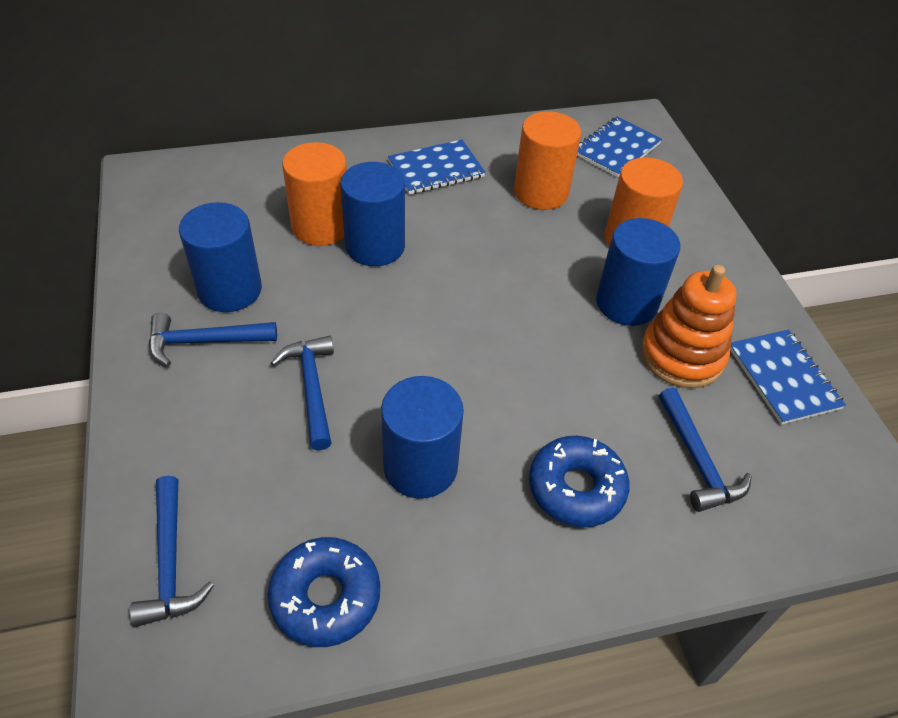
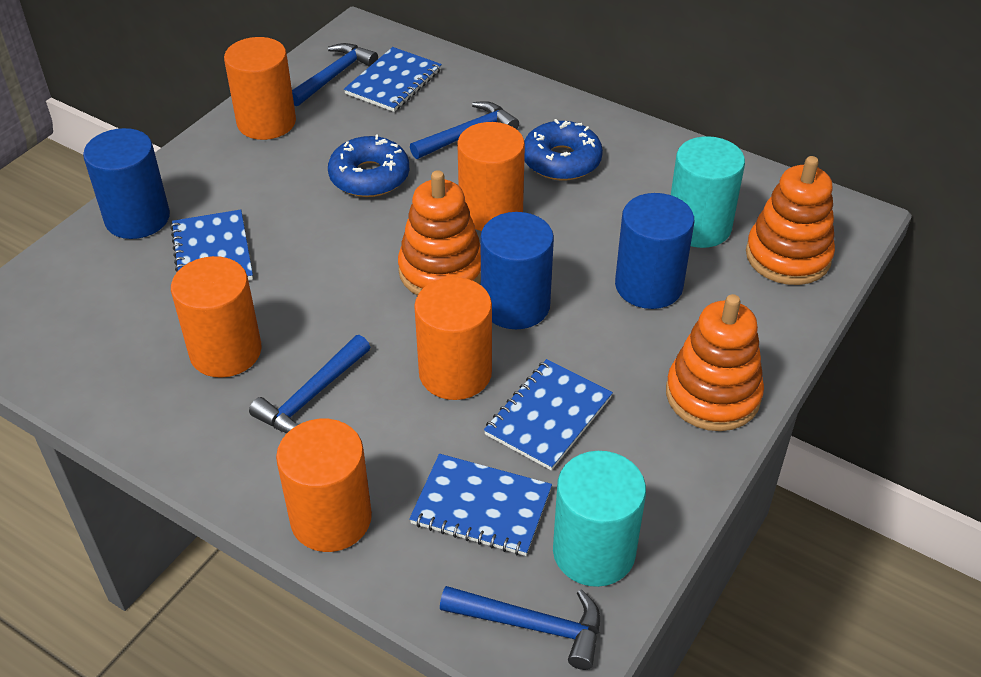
blue cylinder: [179,202,262,312] [340,162,405,266] [381,376,464,499] [596,218,680,326] = 4 -> [83,128,170,239] [480,212,554,329] [615,193,694,309] = 3
blue notebook: [388,140,486,194] [577,116,662,177] [730,329,846,425] = 3 -> [170,209,253,280] [344,47,442,112] [409,454,552,556] [484,359,613,471] = 4
orange cylinder: [282,142,347,246] [514,111,581,210] [605,157,683,246] = 3 -> [171,256,262,378] [224,37,296,140] [276,419,372,552] [414,277,492,400] [457,122,525,231] = 5
orange stacking toy: [641,265,737,388] = 1 -> [398,170,481,295] [666,294,764,431] [746,156,835,285] = 3
turquoise cylinder: none = 0 -> [553,451,646,587] [671,136,745,248] = 2

